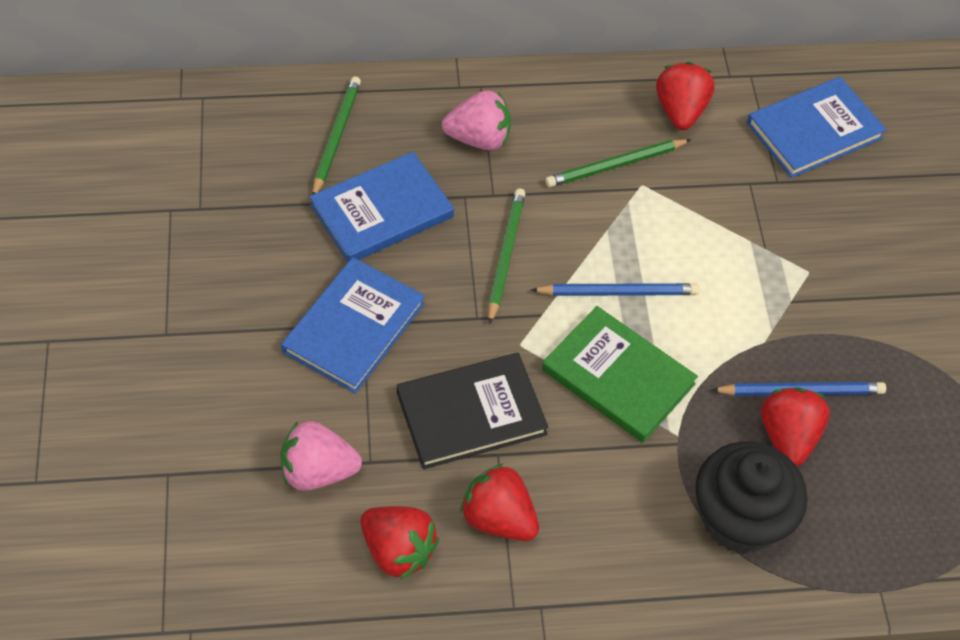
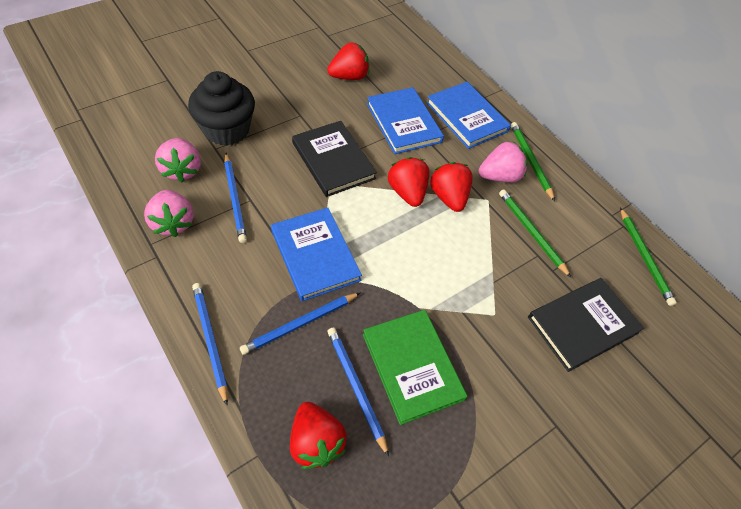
black book: [397,353,549,469] = 1 -> [292,121,377,197] [528,278,644,372] = 2
blue pencil: [531,283,700,296] [711,382,886,396] = 2 -> [192,283,228,405] [224,153,247,243] [240,293,360,355] [328,327,389,457] = 4
pink strawberry: [280,421,362,491] [442,90,511,150] = 2 -> [144,190,194,237] [155,138,201,182] [479,142,527,182] = 3

